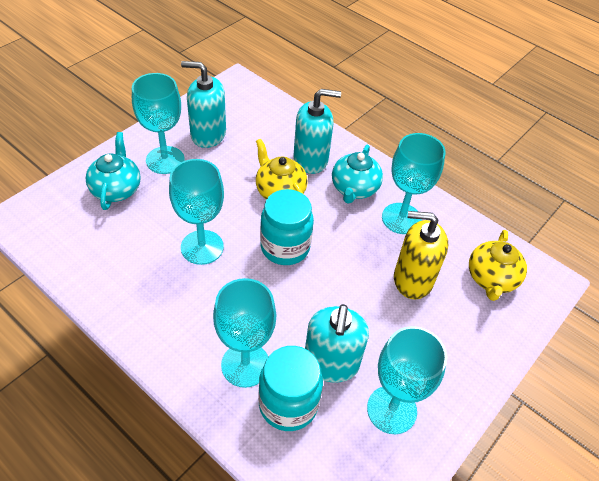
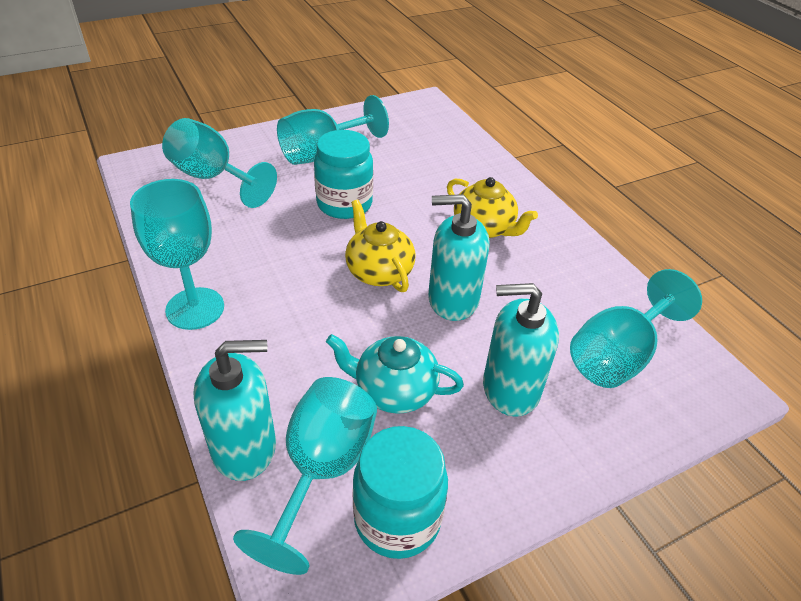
turquoise teapot: [85,132,141,210] [332,145,383,204] = 2 -> [326,334,464,414] = 1
yellow soap dispenser: [394,211,448,299] = 1 -> none = 0

